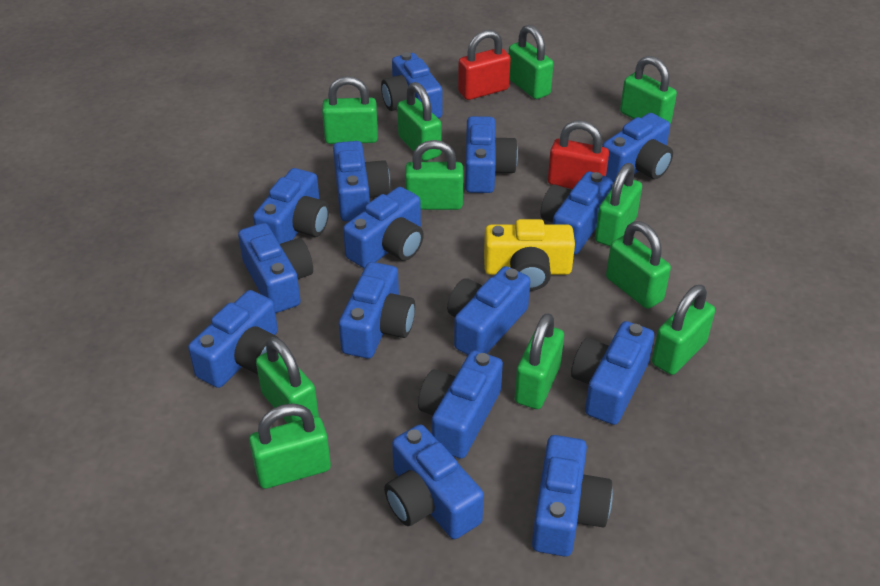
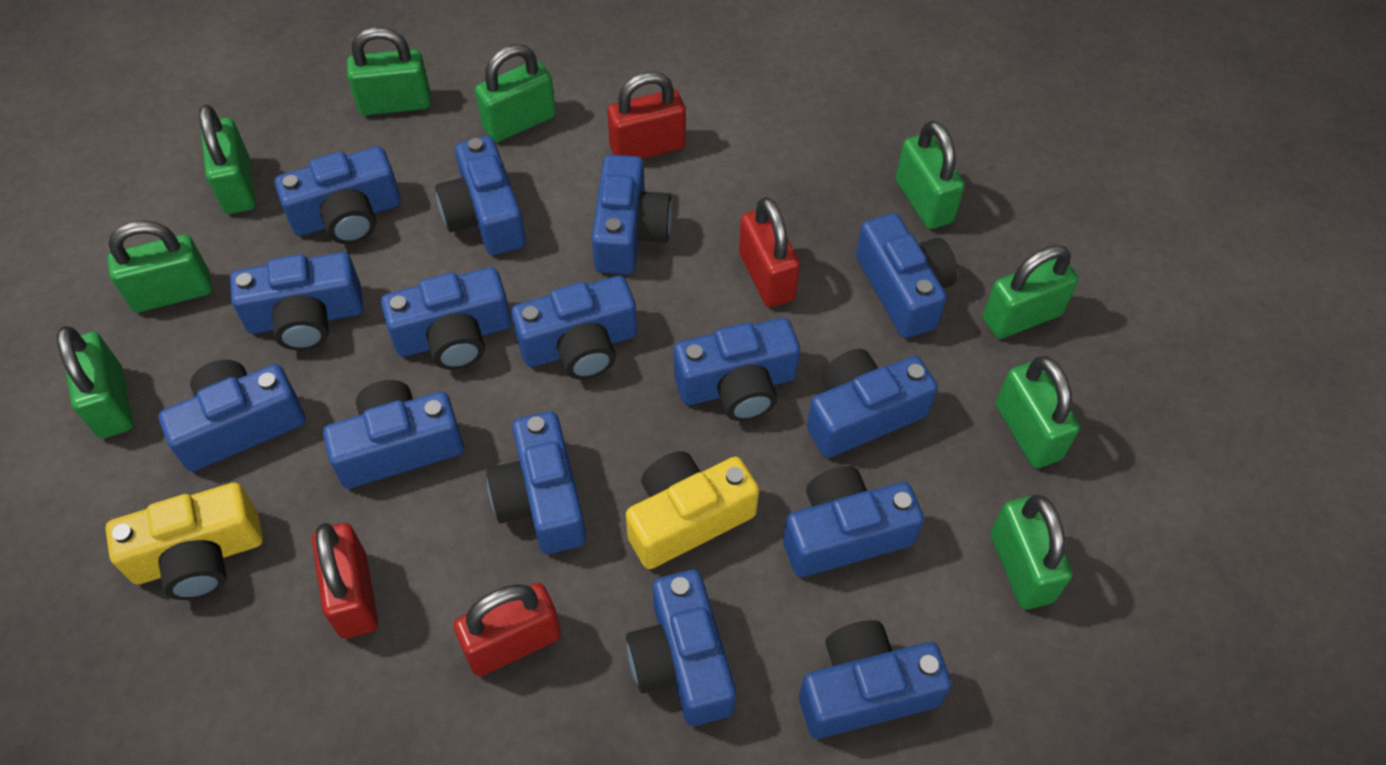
green padlock: [249,403,331,489] [256,337,319,423] [322,76,378,144] [397,82,442,161] [405,140,463,210] [509,25,553,99] [515,313,564,409] [595,163,642,246] [606,221,671,309] [620,56,677,124] [652,285,715,375] = 11 -> [57,326,133,439] [107,220,212,312] [199,105,255,214] [347,27,431,116] [475,44,556,142] [896,121,965,229] [983,245,1079,339] [990,495,1073,609] [996,356,1080,468] = 9
red padlock: [458,30,511,100] [548,121,609,189] = 2 -> [312,523,378,639] [454,583,561,676] [607,71,686,159] [739,197,800,307] = 4
yellow camera: [484,219,575,291] = 1 -> [105,483,263,600] [626,451,759,569] = 2

